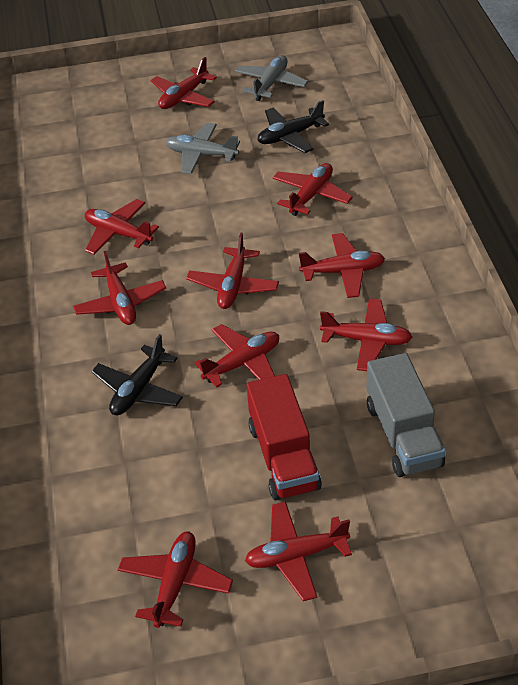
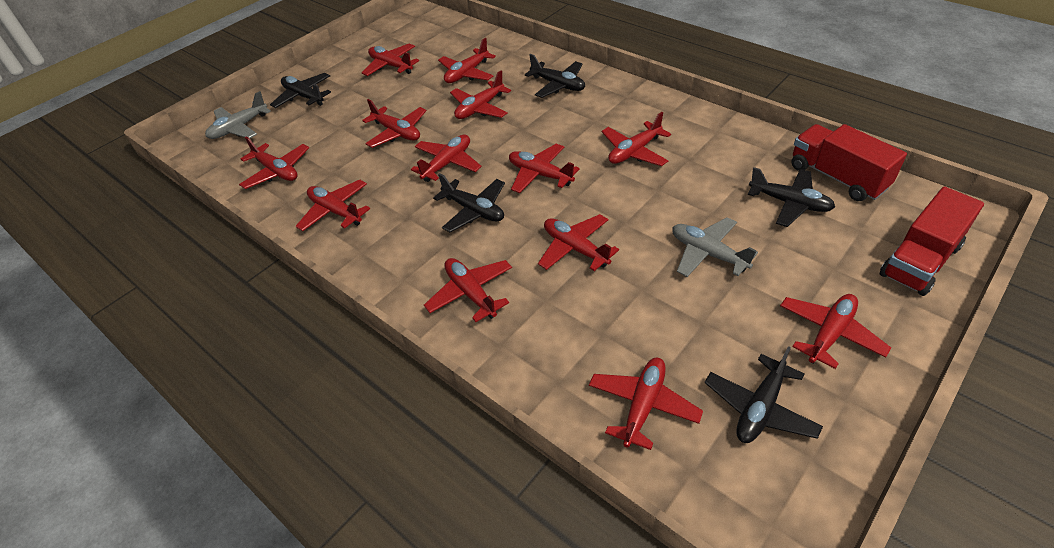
black plane: [91,334,183,415] [257,100,329,153] = 2 -> [270,73,331,108] [433,173,505,232] [525,54,585,98] [704,346,823,443] [748,167,835,227] = 5
grey truck: [366,353,446,477] = 1 -> none = 0
red plane: [73,251,166,325] [85,199,159,255] [118,531,233,628] [151,57,217,109] [186,233,279,309] [195,324,279,388] [245,502,352,601] [272,163,353,216] [299,233,385,298] [320,298,412,371] = 10 -> [239,137,309,189] [296,180,370,231] [362,43,419,76] [362,99,426,148] [411,135,482,182] [424,258,512,322] [438,38,496,83] [450,71,511,119] [509,144,580,193] [538,214,619,271] [589,358,703,450] [602,112,671,166] [780,294,891,369] = 13
red truck: [247,374,322,500] = 1 -> [791,124,907,201] [880,187,984,296] = 2

